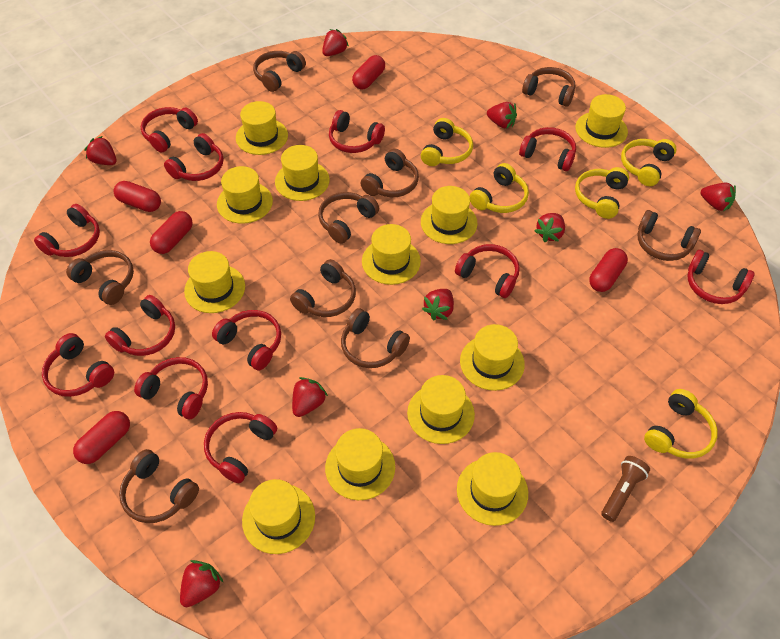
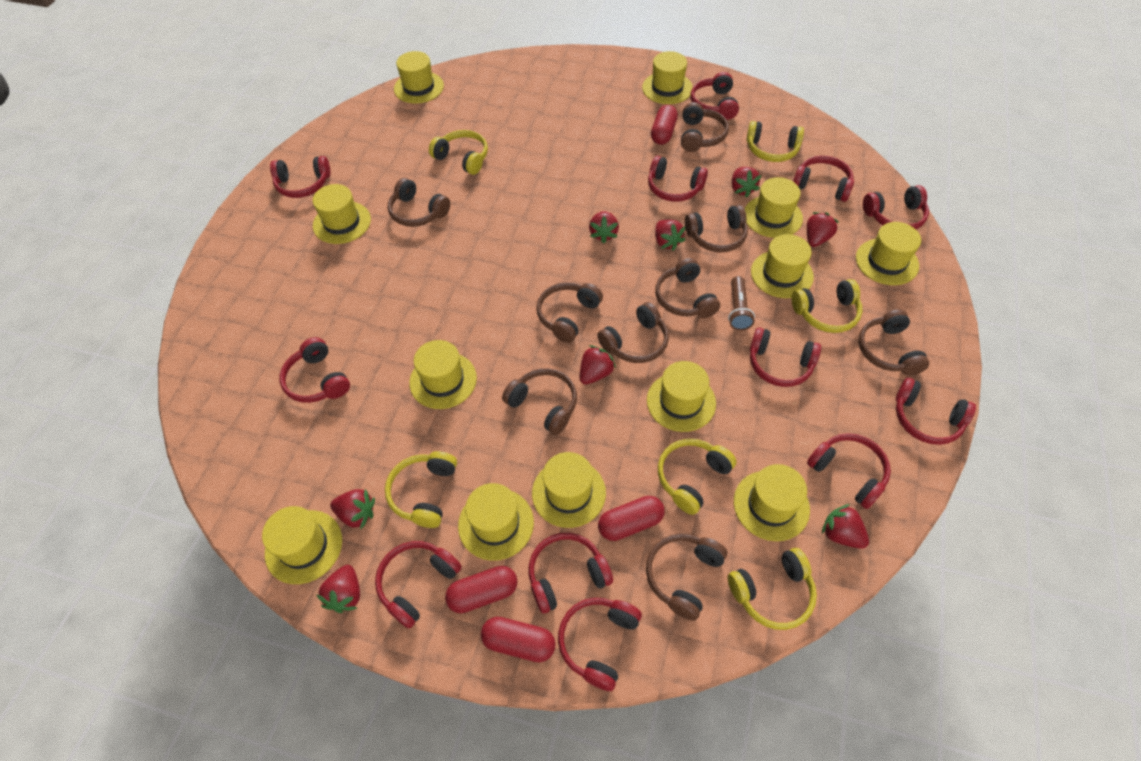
red capsule: [73,411,130,464] [114,181,161,212] [150,211,193,254] [352,55,385,90] [589,248,628,292] = 5 -> [445,566,517,613] [481,617,556,662] [598,496,664,541] [651,105,678,145] = 4
yellow headphones: [421,118,473,166] [470,163,529,213] [575,167,629,219] [621,139,676,186] [644,389,718,459] = 5 -> [385,451,457,528] [429,130,488,175] [658,439,737,515] [728,548,817,630] [747,121,804,162] [791,279,863,333] = 6

